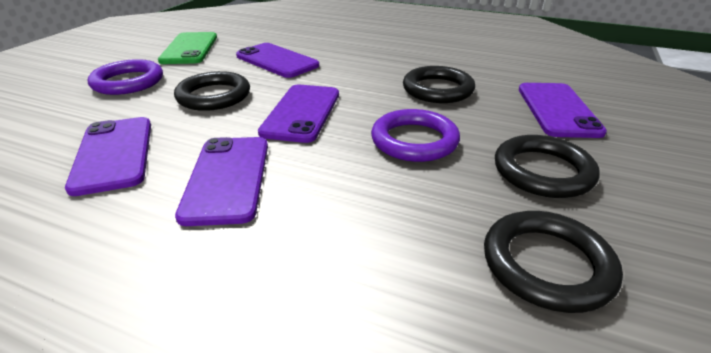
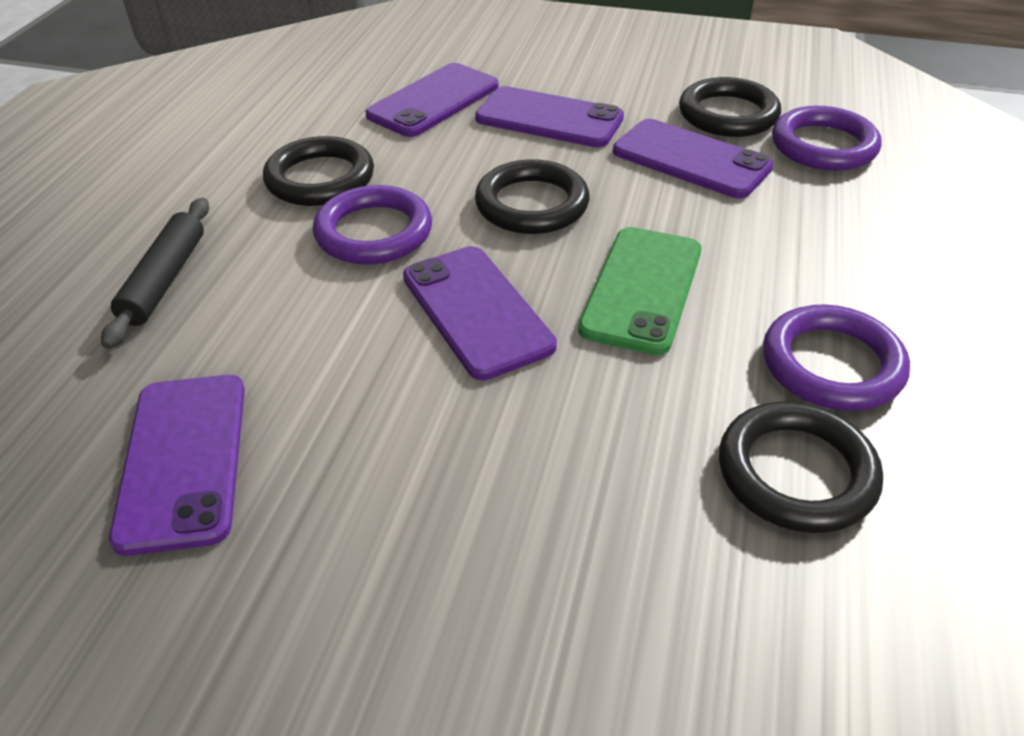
black rolling pin: none = 0 -> [101,198,209,349] = 1
purple ring: [88,59,163,95] [371,109,460,162] = 2 -> [313,185,432,264] [763,304,910,411] [772,106,882,171] = 3

